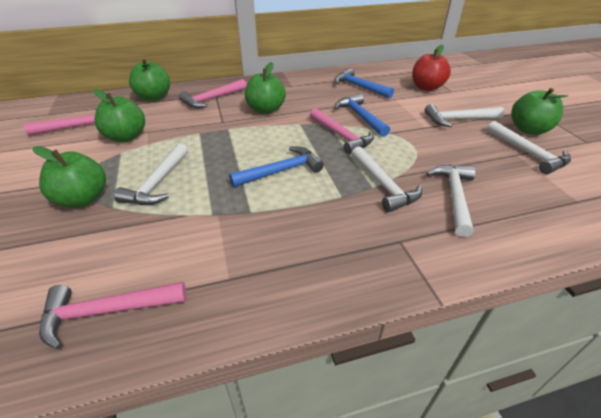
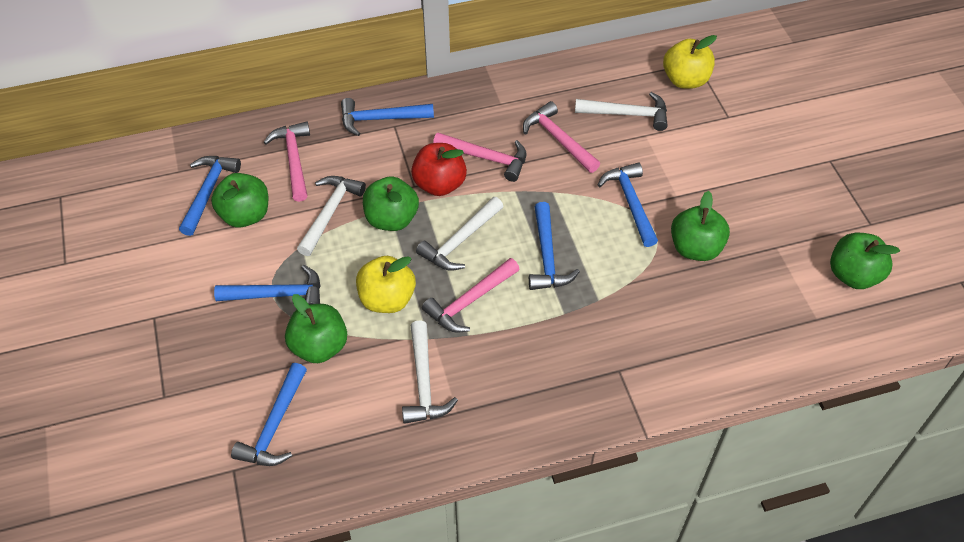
blue hammer: [229,147,324,187] [334,68,394,99] [334,94,390,137] = 3 -> [179,156,241,236] [214,265,321,304] [231,363,307,466] [341,98,434,136] [529,202,580,290] [598,162,658,247] = 6
white hammer: [114,143,188,205] [351,146,422,212] [425,104,505,127] [426,165,476,237] [487,121,571,174] = 5 -> [297,176,366,256] [402,320,458,424] [416,197,504,271] [575,92,668,131] = 4
yellow apple: none = 0 -> [356,256,416,313] [663,35,717,89] = 2

